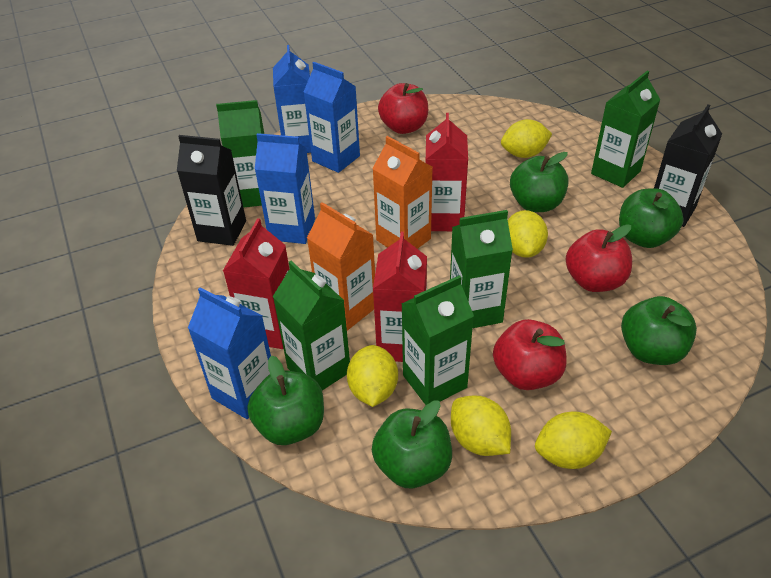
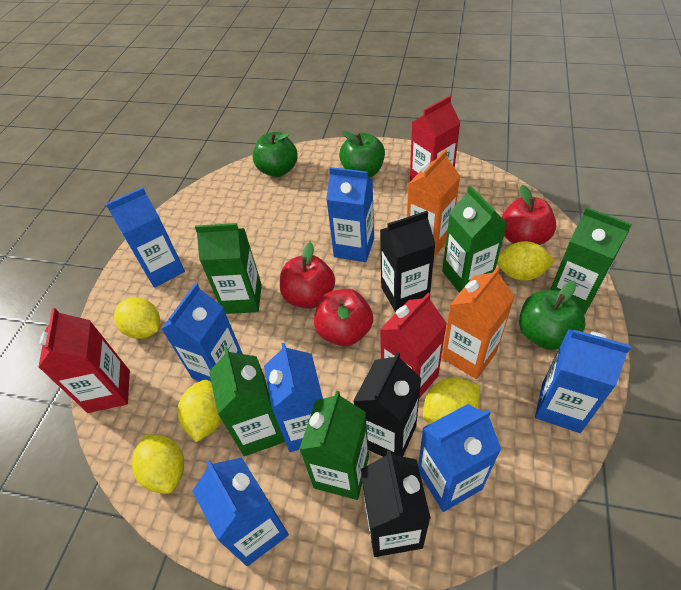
black carton: [177,135,246,246] [654,104,722,227] = 2 -> [353,352,422,457] [361,450,431,557] [380,211,436,313] = 3
blue carton: [188,287,271,419] [255,133,315,244] [273,45,311,153] [304,62,360,173] = 4 -> [106,187,185,288] [161,283,243,382] [192,458,289,566] [264,343,323,452] [326,167,374,262] [418,404,501,512] [535,329,631,433] = 7
green apple: [248,356,324,445] [372,400,452,488] [510,152,568,212] [619,188,684,248] [621,296,697,365] = 5 -> [253,132,298,177] [339,131,385,178] [519,281,585,350] = 3

